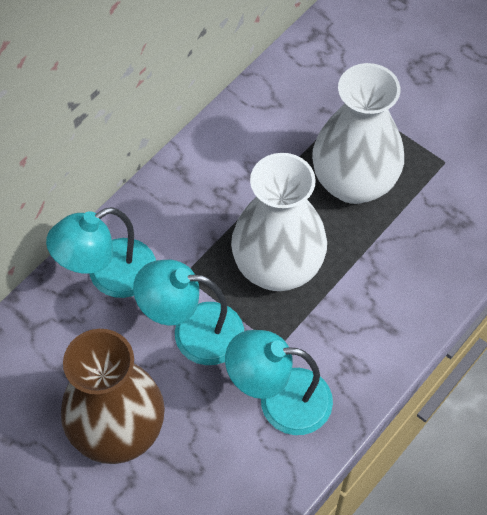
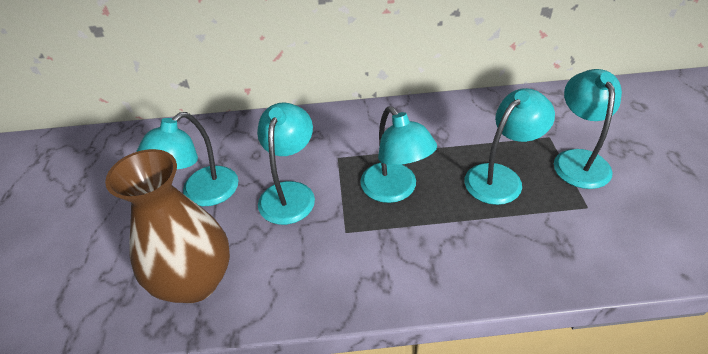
turquoise lamp: [46,207,156,298] [133,260,244,365] [225,330,333,435] = 3 -> [136,112,238,206] [257,103,315,225] [360,106,437,203] [464,88,555,205] [554,69,622,189] = 5
white vase: [231,153,327,291] [312,63,404,204] = 2 -> none = 0

